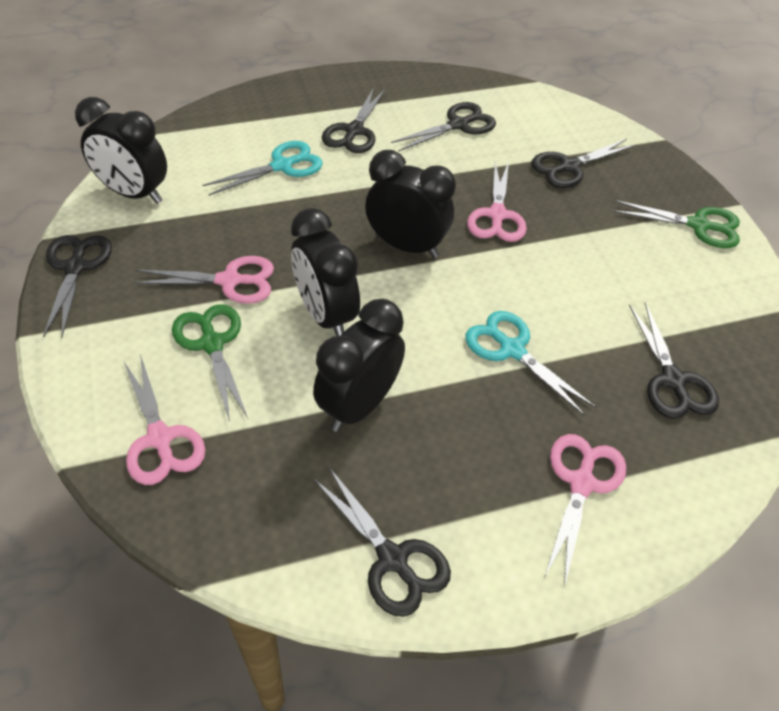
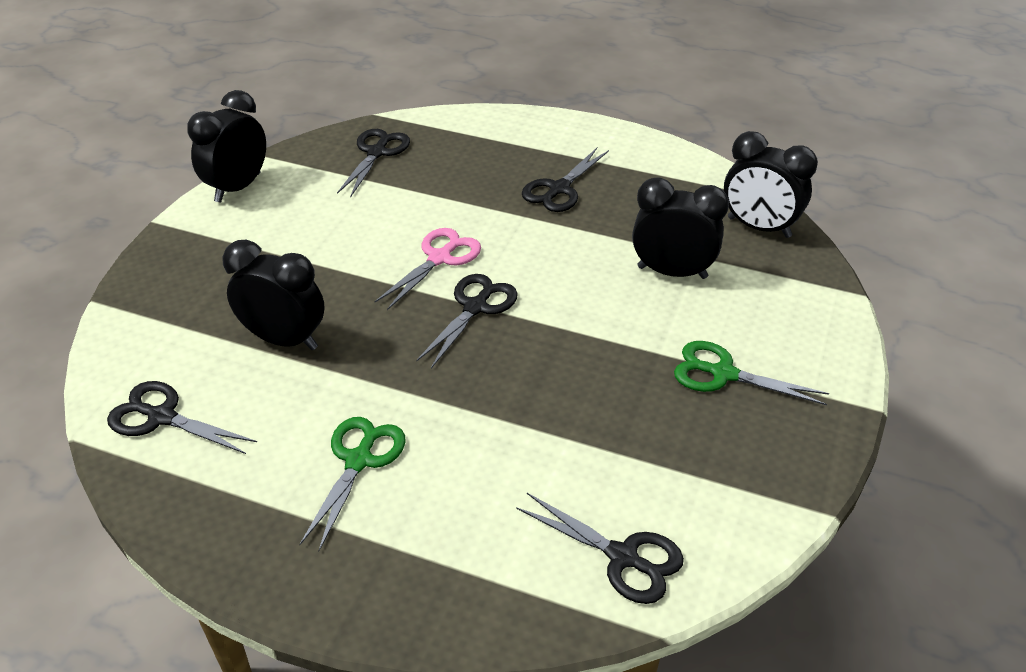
black scissors: [43,235,112,338] [313,467,451,617] [322,87,386,153] [391,102,496,152] [531,139,636,188] [629,302,719,419] = 6 -> [107,381,257,454] [337,129,410,198] [416,274,518,369] [516,493,684,604] [522,148,609,212] = 5
pink scissors: [123,354,205,485] [132,256,274,304] [467,161,527,242] [545,434,626,587] = 4 -> [374,228,481,310] = 1
turquoise scissors: [202,141,323,196] [465,311,596,416] = 2 -> none = 0

